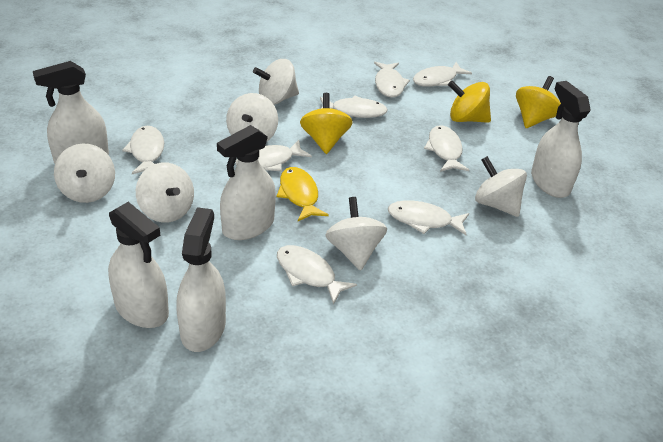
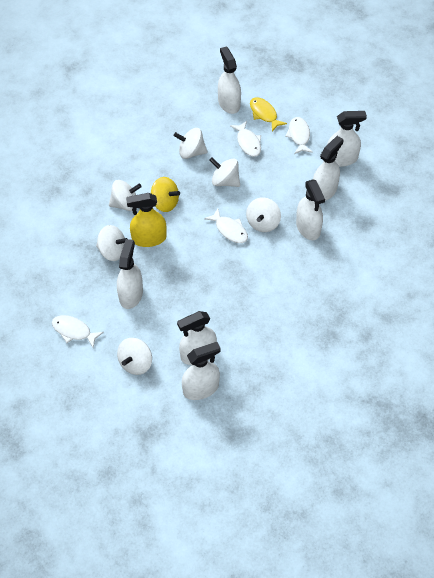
white fish: [122,126,164,174] [235,140,312,171] [277,245,357,305] [320,95,388,118] [374,62,410,98] [388,200,469,235] [413,62,472,87] [424,125,469,172] = 8 -> [52,315,104,348] [204,208,248,243] [230,121,261,157] [285,117,313,154] = 4
white spray bottle: [33,61,109,164] [108,202,169,328] [176,207,226,352] [217,125,276,240] [531,81,591,198] = 5 -> [117,239,143,309] [177,311,217,365] [182,342,221,400] [218,46,241,114] [296,179,325,240] [313,136,343,201] [327,111,367,167] = 7
yellow spinning top: [300,93,353,154] [448,81,491,123] [516,76,561,128] = 3 -> [151,177,180,212] = 1
yellow spray bottle: none = 0 -> [126,193,166,247] = 1

